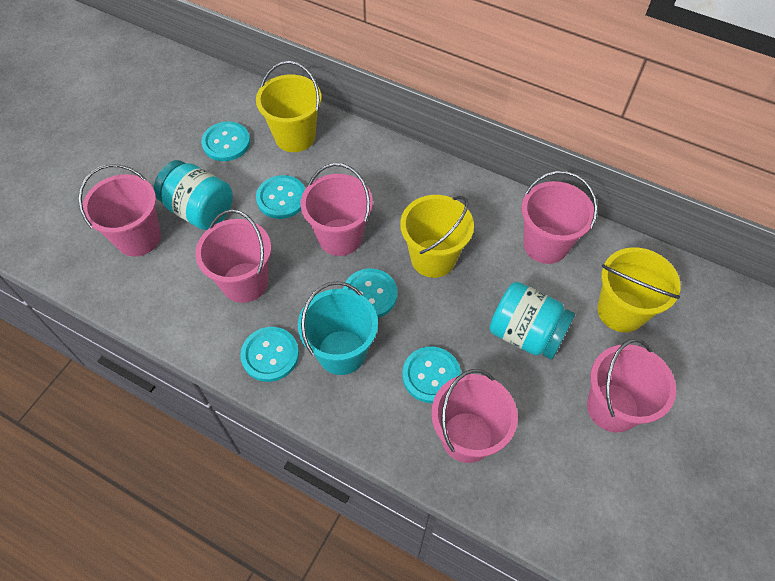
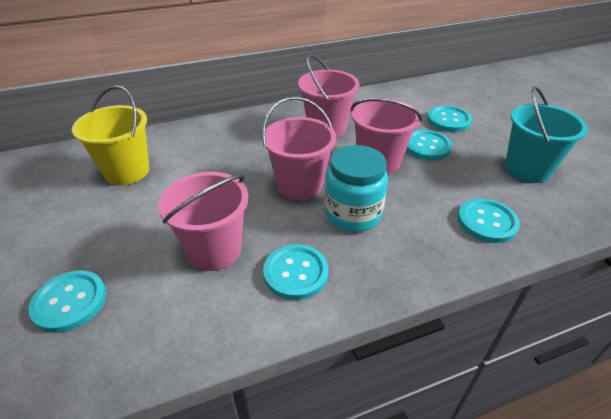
pink bucket: [78,164,161,257] [195,209,271,303] [301,163,373,256] [431,369,518,463] [522,171,598,264] [587,338,676,432] = 6 -> [158,172,249,271] [262,96,336,200] [298,54,360,138] [350,97,422,174] = 4
turquoise jar: [154,160,233,230] [489,282,575,360] = 2 -> [325,145,388,232] = 1
yellow bucket: [256,61,321,152] [400,195,474,278] [597,247,681,332] = 3 -> [72,85,149,185] = 1

